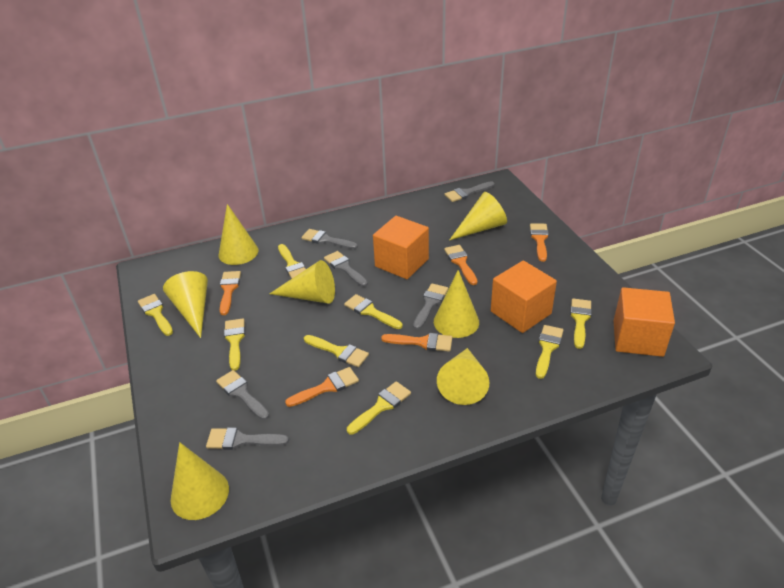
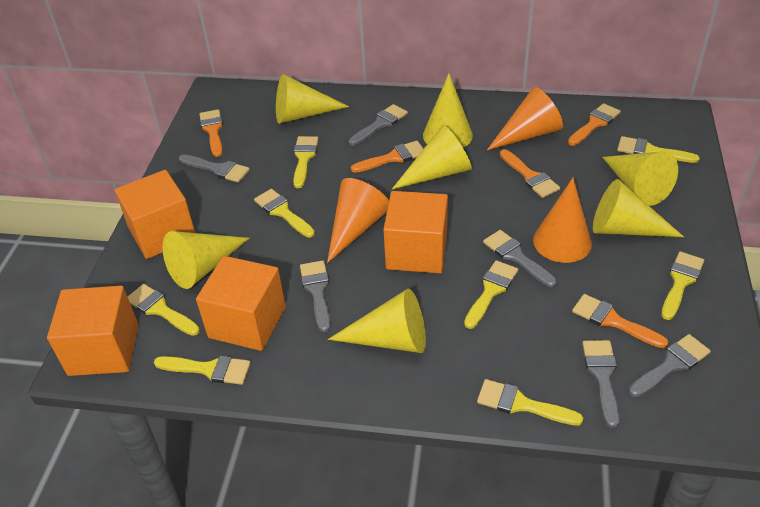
orange cone: none = 0 -> [327,178,389,263] [487,87,563,150] [533,178,592,263] = 3
orange cube: [373,216,429,279] [491,260,557,333] [613,287,675,357] = 3 -> [47,286,139,376] [115,170,195,259] [196,256,286,351] [383,191,448,273] = 4

